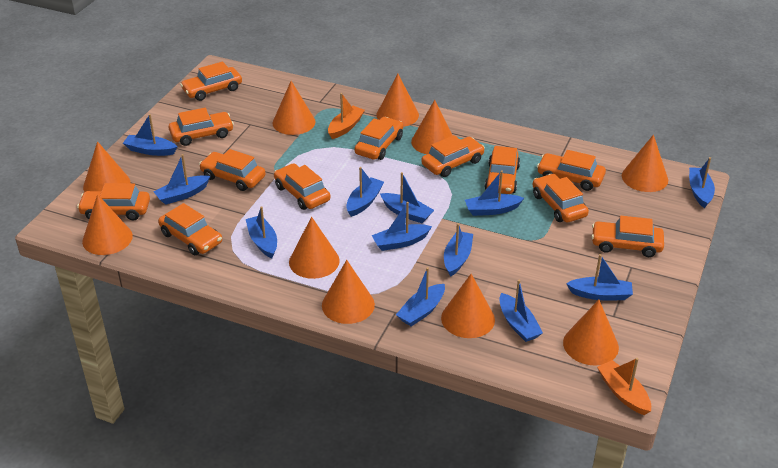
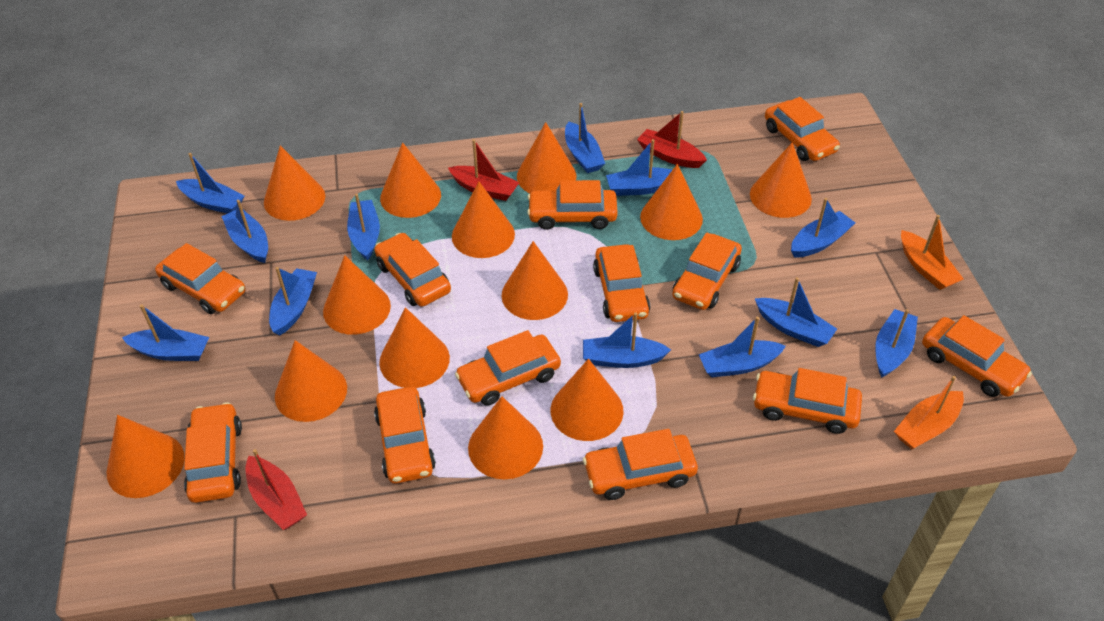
orange cone: [82,194,133,255] [83,141,130,192] [272,81,315,135] [289,217,340,279] [322,260,375,324] [376,74,419,127] [411,100,453,154] [441,274,495,338] [563,300,619,366] [622,135,668,192] = 10 -> [107,415,185,498] [264,145,325,221] [275,340,347,422] [323,255,391,335] [379,307,450,388] [380,142,441,218] [452,182,515,258] [468,396,543,479] [502,241,568,320] [517,122,576,193] [551,359,624,441] [640,164,703,240] [750,142,812,218] = 13
red boat: none = 0 -> [246,449,307,530] [448,139,520,201] [637,111,707,168] = 3

